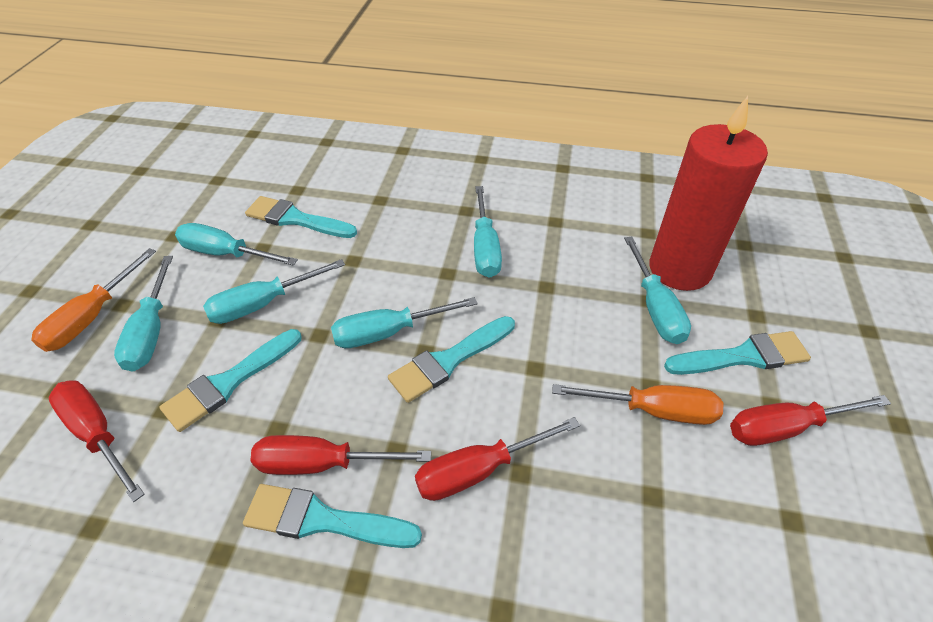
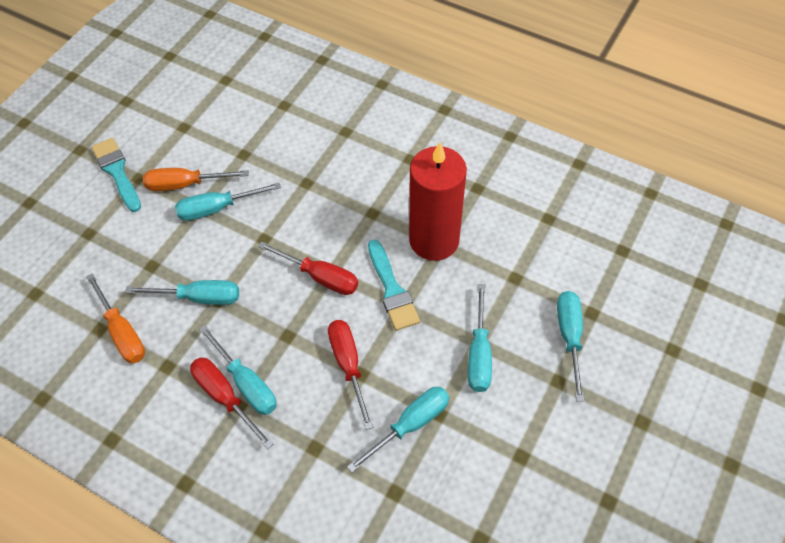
red screwdriver: [49,380,145,502] [251,435,431,475] [415,417,580,501] [730,395,891,446] = 4 -> [190,357,273,449] [258,241,358,295] [328,320,373,430] = 3
turquoise brush: [159,329,302,432] [243,484,422,548] [245,196,357,238] [388,316,515,403] [664,331,811,375] = 5 -> [91,138,141,212] [368,239,420,331] = 2

